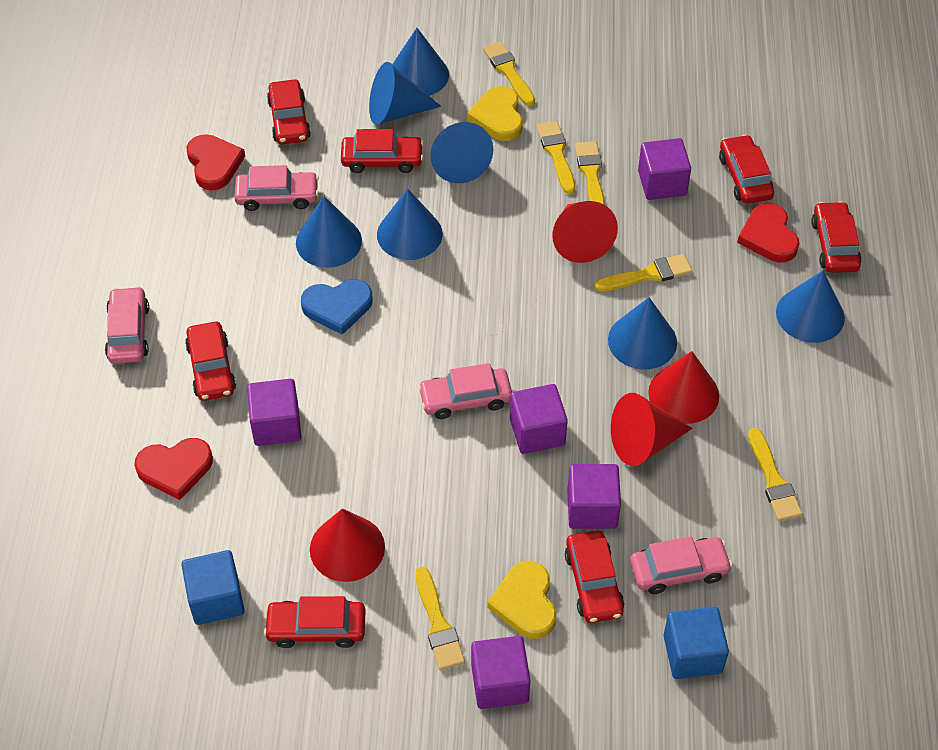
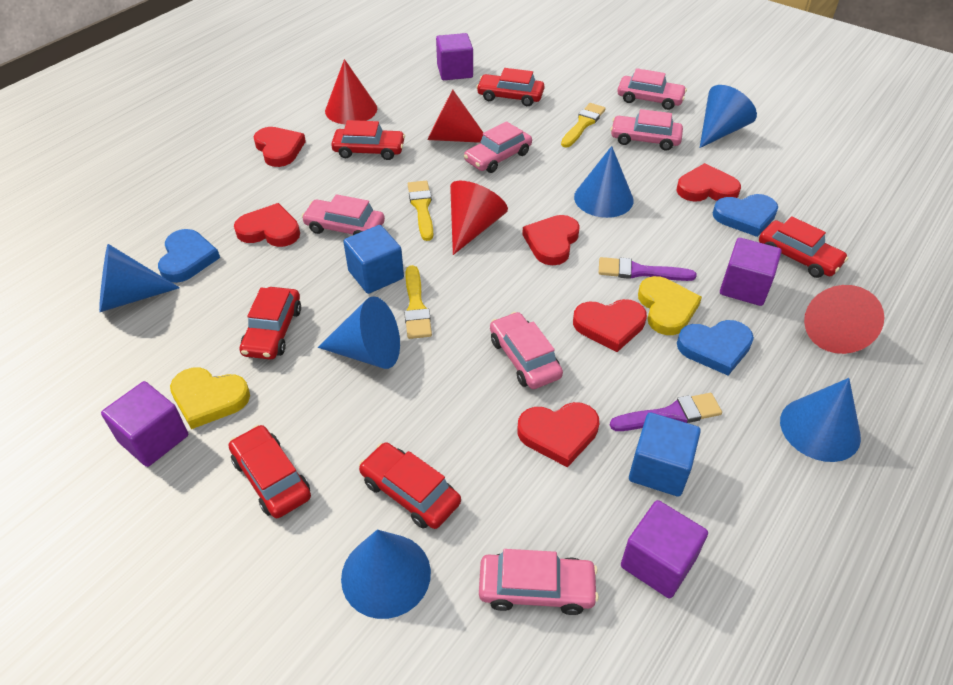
blue cone: [296,196,362,268] [369,62,441,125] [377,189,443,260] [392,28,449,96] [430,122,493,183] [608,297,677,369] [776,271,845,343] = 7 -> [99,244,180,312] [318,296,400,369] [341,530,431,619] [574,146,634,218] [700,85,757,148] [780,378,861,462] = 6
blue heart: [301,279,373,335] = 1 -> [158,229,220,283] [677,320,754,376] [713,194,778,237] = 3
pink car: [105,286,149,364] [234,165,319,211] [418,363,512,419] [630,536,732,594] = 4 -> [302,194,385,235] [464,121,532,173] [479,549,599,615] [490,312,563,389] [611,109,683,151] [617,68,687,110] = 6
purple brush: none = 0 -> [599,257,697,281] [610,393,722,431] = 2
purple cube: [247,379,301,446] [471,636,531,709] [510,384,568,454] [567,464,621,529] [638,138,691,200] = 5 -> [101,381,188,467] [436,33,473,80] [621,500,708,598] [720,238,781,306] = 4
red car: [185,322,236,401] [264,596,366,648] [267,79,311,144] [341,129,423,173] [565,531,624,623] [719,135,774,204] [811,201,862,273] = 7 -> [229,425,311,518] [240,287,301,360] [331,120,405,160] [359,442,461,529] [476,68,544,106] [759,216,848,278] = 6
red heart: [135,438,213,500] [187,134,245,191] [737,203,799,262] = 3 -> [234,203,300,247] [254,127,306,167] [517,402,599,468] [522,215,580,265] [573,299,647,352] [676,163,741,202] = 6
yellow brush: [415,566,465,670] [483,41,535,106] [537,121,575,194] [575,141,605,205] [594,254,692,292] [748,428,802,521] = 6 -> [404,265,432,339] [408,181,433,241] [561,103,606,148] = 3

